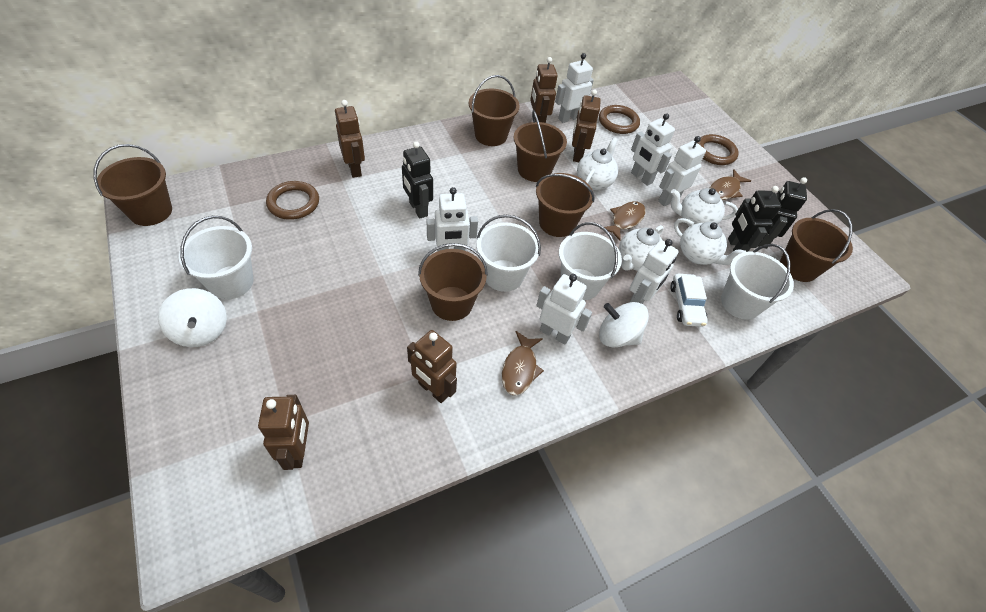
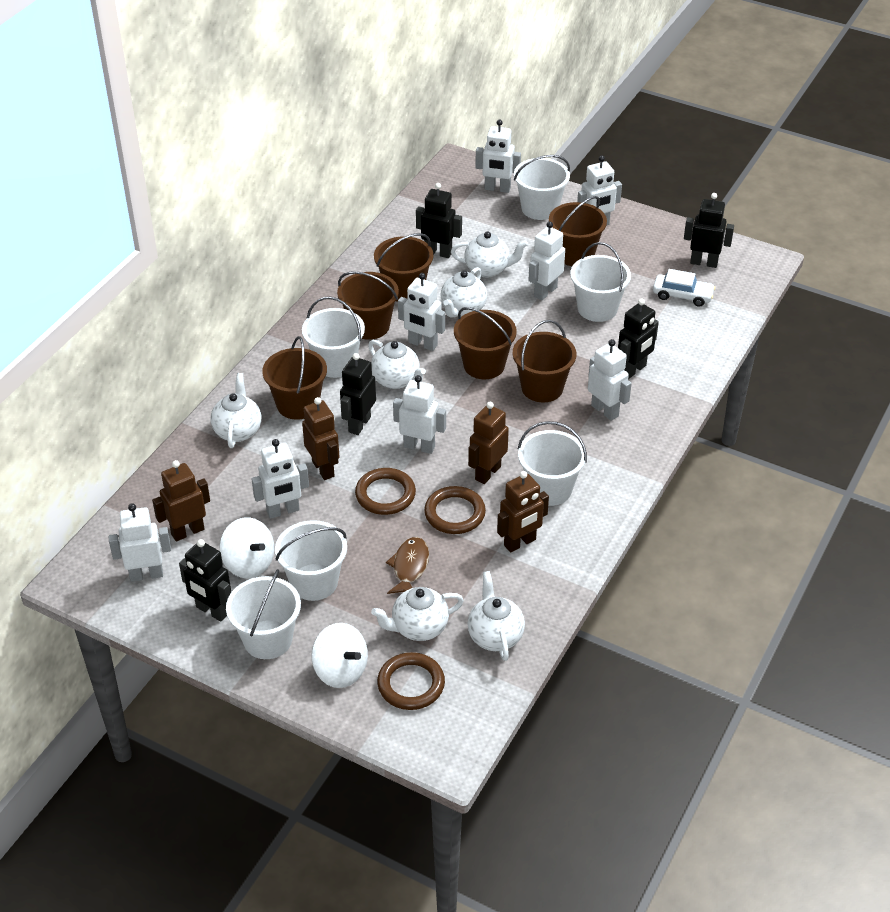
black robot: [402,141,433,219] [728,186,781,252] [758,177,807,249] = 3 -> [179,539,231,622] [340,353,376,435] [416,183,462,258] [618,299,659,379] [684,193,734,268] = 5
brown fish: [502,331,544,395] [600,201,646,241] [709,169,751,200] = 3 -> [386,537,429,594] = 1
brown robot: [258,395,309,470] [335,100,365,178] [407,330,457,403] [530,57,558,123] [572,89,601,162] = 5 -> [152,460,210,541] [302,397,339,480] [468,402,509,484] [497,471,549,552] = 4
white bucket: [179,216,254,300] [477,215,541,292] [559,222,622,300] [721,244,794,320] = 4 -> [226,569,301,659] [275,520,347,601] [302,297,365,378] [514,155,570,220] [518,421,587,506] [570,242,631,322] = 6
white robot: [427,187,478,251] [536,274,592,345] [555,53,594,123] [629,239,679,304] [631,113,675,186] [658,136,706,206] = 6 -> [109,503,171,582] [252,439,309,519] [393,375,446,454] [398,273,445,351] [475,120,521,193] [528,221,565,301] [577,155,622,226] [588,339,632,421] = 8
white teapot: [577,137,618,190] [619,225,664,271] [671,188,738,226] [674,218,746,265] = 4 -> [211,373,261,448] [368,340,426,389] [371,587,464,641] [441,267,487,318] [451,232,528,277] [467,571,525,661] = 6

